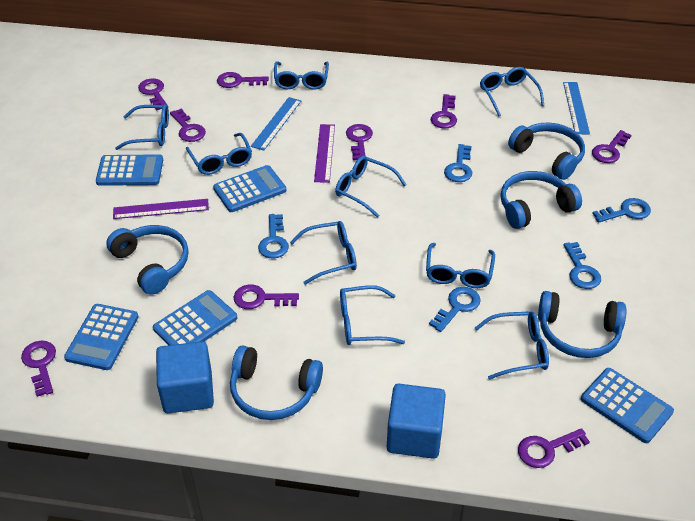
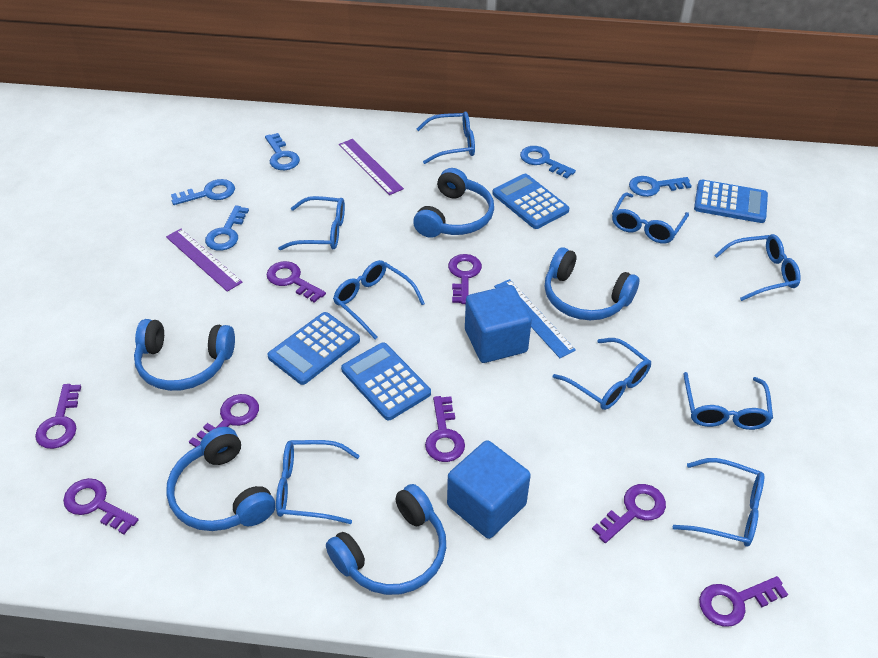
blue calculator: [64,304,138,370] [96,154,163,186] [153,290,237,345] [213,165,286,212] [581,368,674,443] = 5 -> [267,312,360,385] [341,343,431,420] [492,174,569,229] [694,180,768,223] = 4
blue ruler: [251,97,301,150] [563,82,590,134] = 2 -> [494,279,576,358] = 1
purple key: [21,341,56,397] [138,79,168,111] [170,109,206,142] [217,72,269,88] [234,285,299,309] [346,124,373,160] [431,94,457,128] [518,428,590,468] [592,130,632,163] = 9 -> [35,384,81,449] [63,478,139,534] [189,394,259,447] [266,261,326,303] [425,396,465,462] [448,254,482,304] [592,484,666,543] [699,576,788,627] = 8

